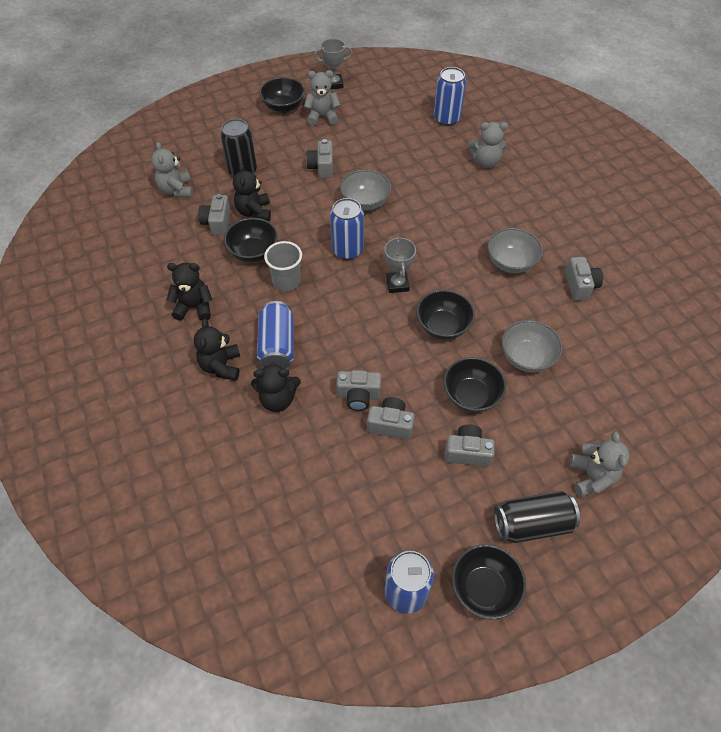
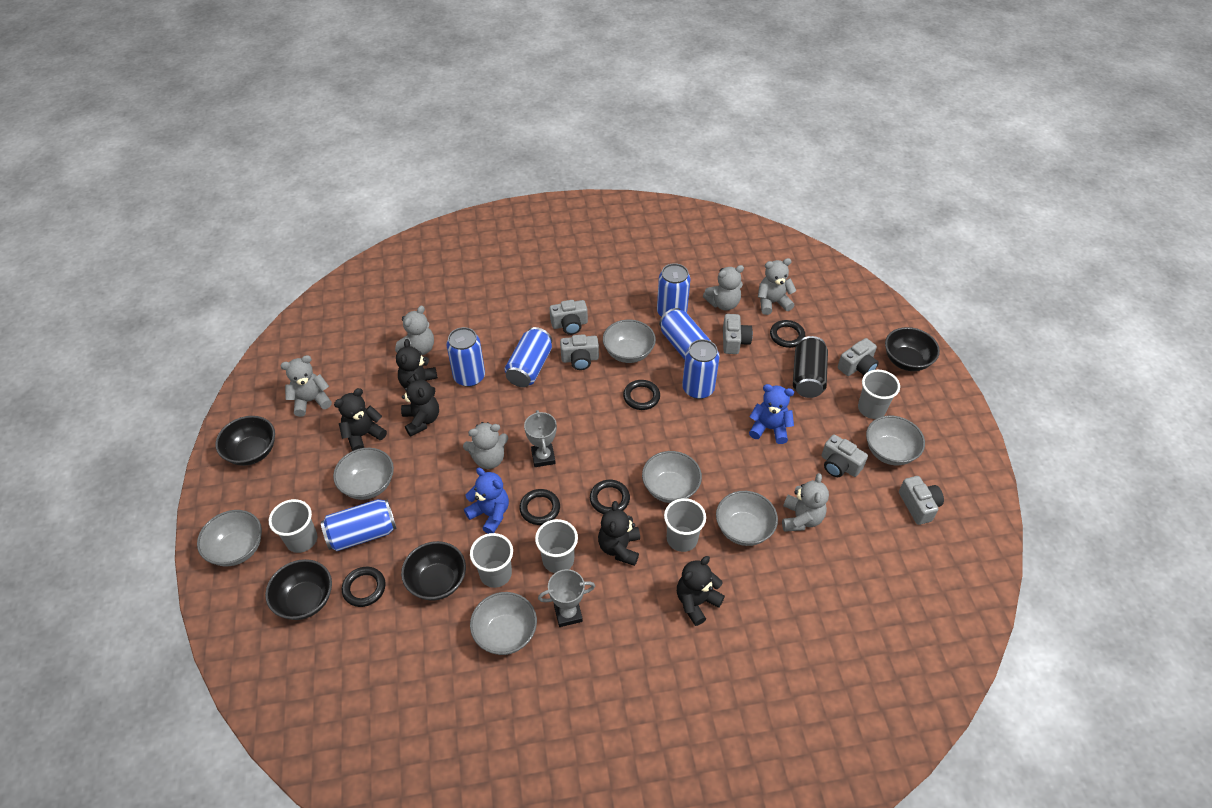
black bowl: [224,218,278,262] [259,77,305,113] [416,290,475,340] [443,357,506,413] [452,544,526,620] = 5 -> [216,416,275,466] [265,559,332,620] [401,541,466,601] [885,327,940,371] = 4
black can: [220,119,257,176] [494,491,580,543] = 2 -> [793,336,828,398] = 1
black ring: none = 0 -> [342,567,386,607] [519,489,560,525] [590,480,630,514] [623,380,660,410] [770,320,805,348] = 5
black teddy bear: [166,263,212,321] [194,319,240,381] [233,163,271,221] [251,362,301,412] = 4 -> [334,388,387,451] [396,339,438,396] [401,372,439,437] [598,501,640,566] [677,556,725,626] = 5
blue can: [257,301,294,369] [330,198,364,260] [385,551,434,614] [434,67,466,126] = 4 -> [321,499,397,551] [446,327,485,387] [505,327,552,387] [657,263,690,317] [659,308,711,360] [682,339,720,399] = 6
blue teddy bear: none = 0 -> [464,468,509,534] [749,384,794,444] = 2
grey bowl: [340,170,391,211] [488,228,543,273] [502,320,563,372] = 3 -> [197,510,262,566] [333,448,394,500] [470,592,537,655] [603,320,656,363] [642,451,702,503] [716,491,778,546] [866,416,925,465] = 7
grey cup: [264,241,302,291] = 1 -> [269,499,317,553] [470,533,513,588] [535,519,578,573] [664,498,706,552] [858,370,900,419] = 5
grey teddy bear: [151,142,193,197] [304,70,340,126] [469,122,508,168] [569,432,630,497] = 4 -> [280,355,332,417] [395,305,434,355] [463,422,509,469] [703,265,744,311] [758,258,796,315] [782,473,829,532] = 6

